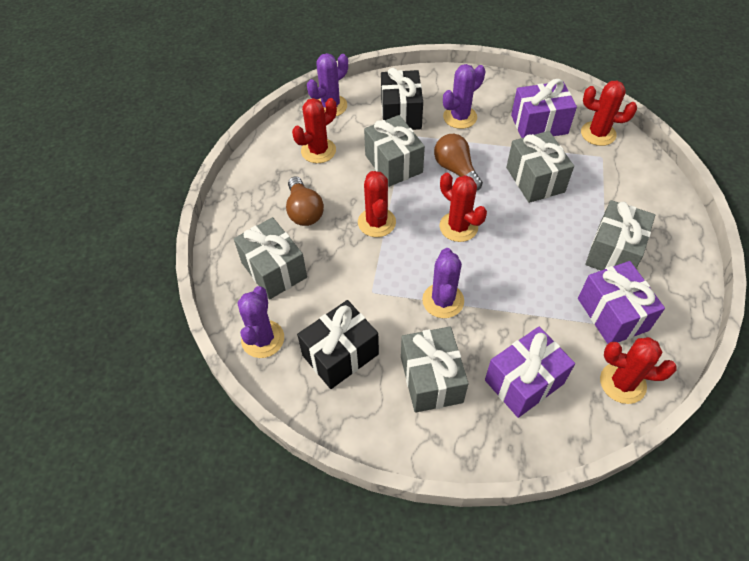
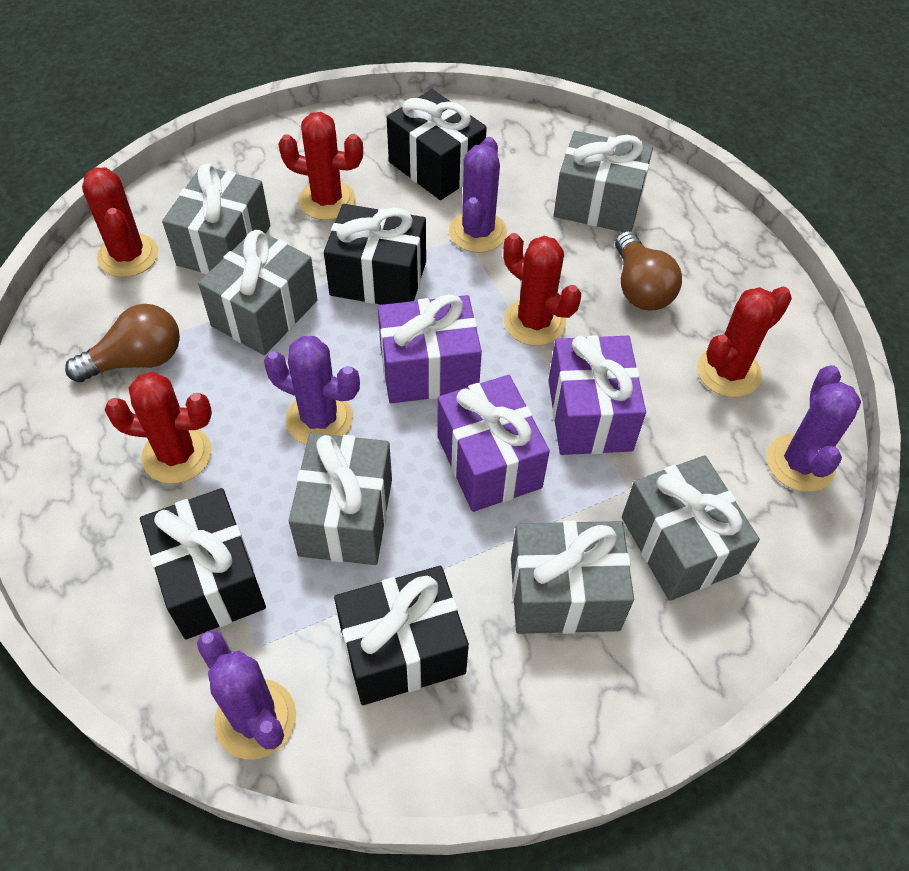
black gift: [297,300,379,389] [381,68,423,130] = 2 -> [140,488,266,640] [324,204,426,305] [334,566,469,705] [387,89,487,200] = 4
grey gift: [234,217,307,300] [364,115,425,187] [401,327,469,413] [506,131,574,203] [585,200,655,270] = 5 -> [162,163,270,275] [198,229,318,355] [289,433,392,565] [511,521,634,634] [554,131,653,232] [622,455,760,601] = 6

